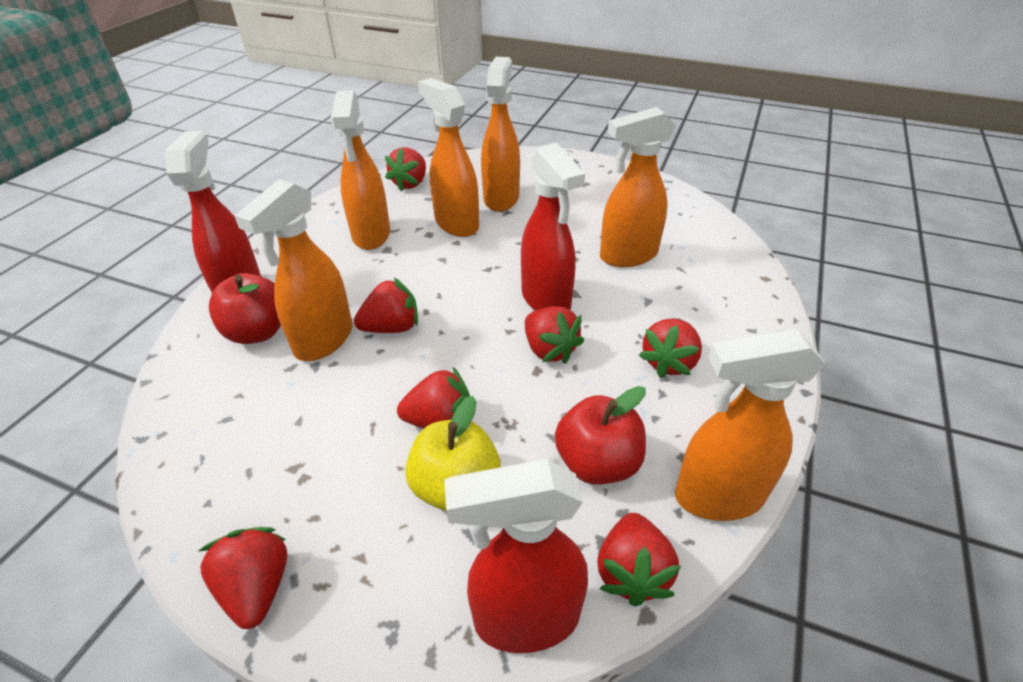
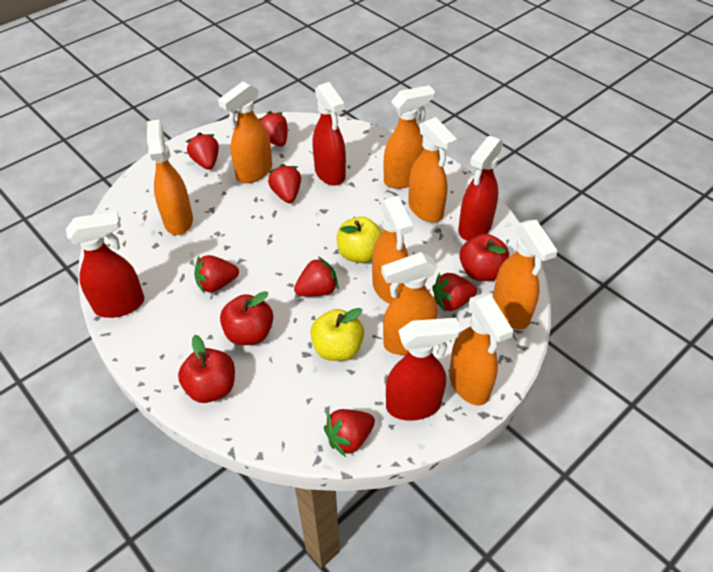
orange spray bottle: [235,179,353,361] [331,90,390,250] [418,78,479,237] [481,57,520,212] [600,107,676,267] [675,329,825,521] = 6 -> [147,120,193,235] [218,82,272,183] [372,196,413,304] [381,252,438,355] [384,85,435,189] [408,117,457,222] [449,293,514,405] [493,220,558,329] = 8
red apple: [209,273,281,344] [555,386,646,485] = 2 -> [178,335,235,403] [220,291,273,345] [459,234,509,281] = 3
red spray bottle: [165,130,261,293] [444,459,588,653] [521,143,585,311] = 3 -> [66,211,144,318] [313,82,346,186] [386,318,460,421] [458,136,503,241] = 4
yellow apple: [405,396,500,511] = 1 -> [310,308,364,361] [337,217,382,263] = 2

